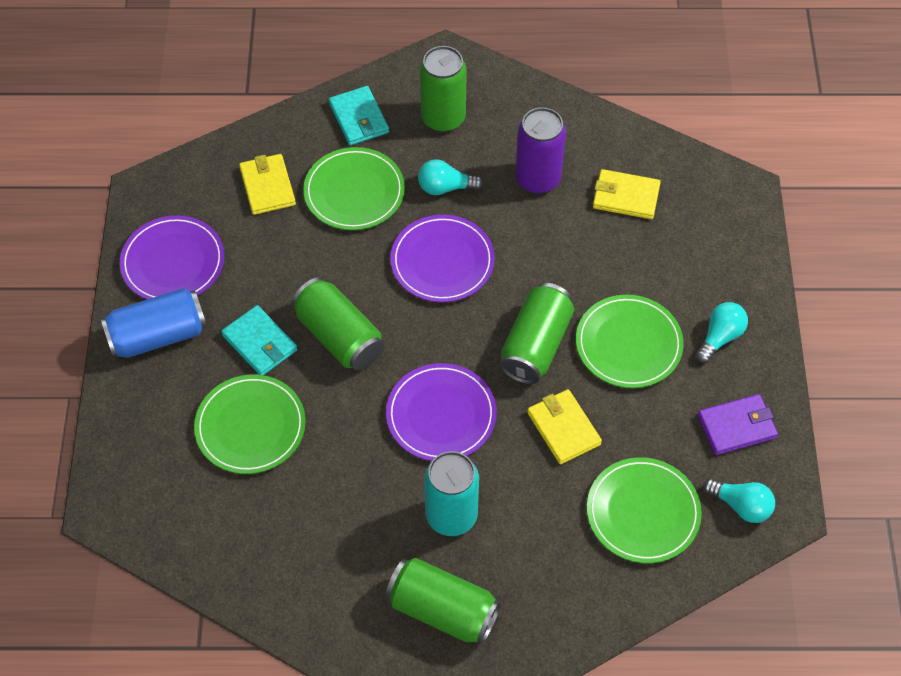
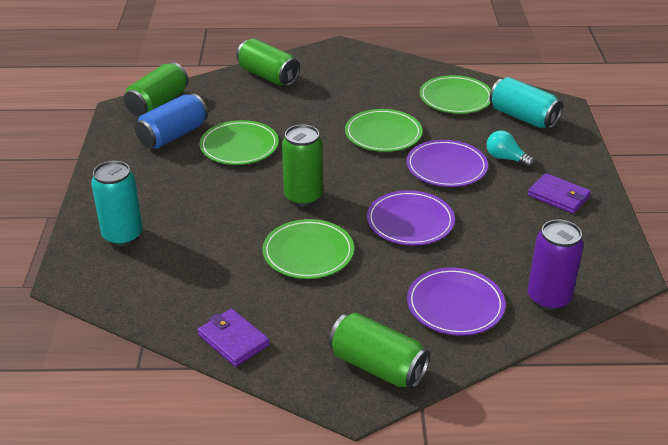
purple wallet: [698,394,778,455] = 1 -> [197,308,270,367] [528,173,591,214] = 2
turquoise can: [424,451,479,536] = 1 -> [91,161,143,246] [490,77,563,129] = 2
turquoise light bulb: [418,159,483,195] [696,302,748,363] [703,478,775,523] = 3 -> [487,130,535,168] = 1
turquoise wallet: [221,305,297,375] [329,86,389,145] = 2 -> none = 0
yellow wallet: [239,154,296,215] [527,389,602,465] [593,169,661,219] = 3 -> none = 0

